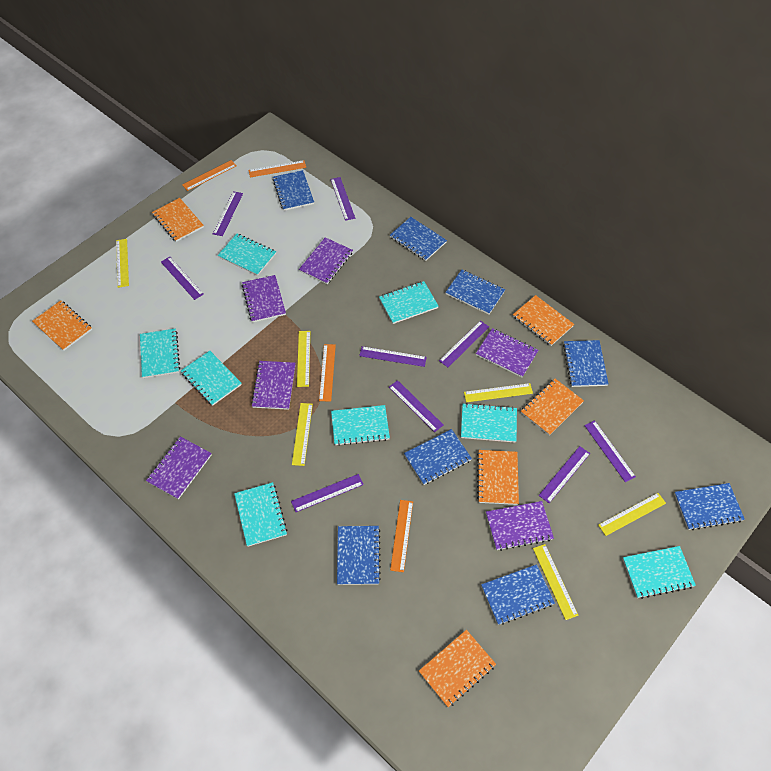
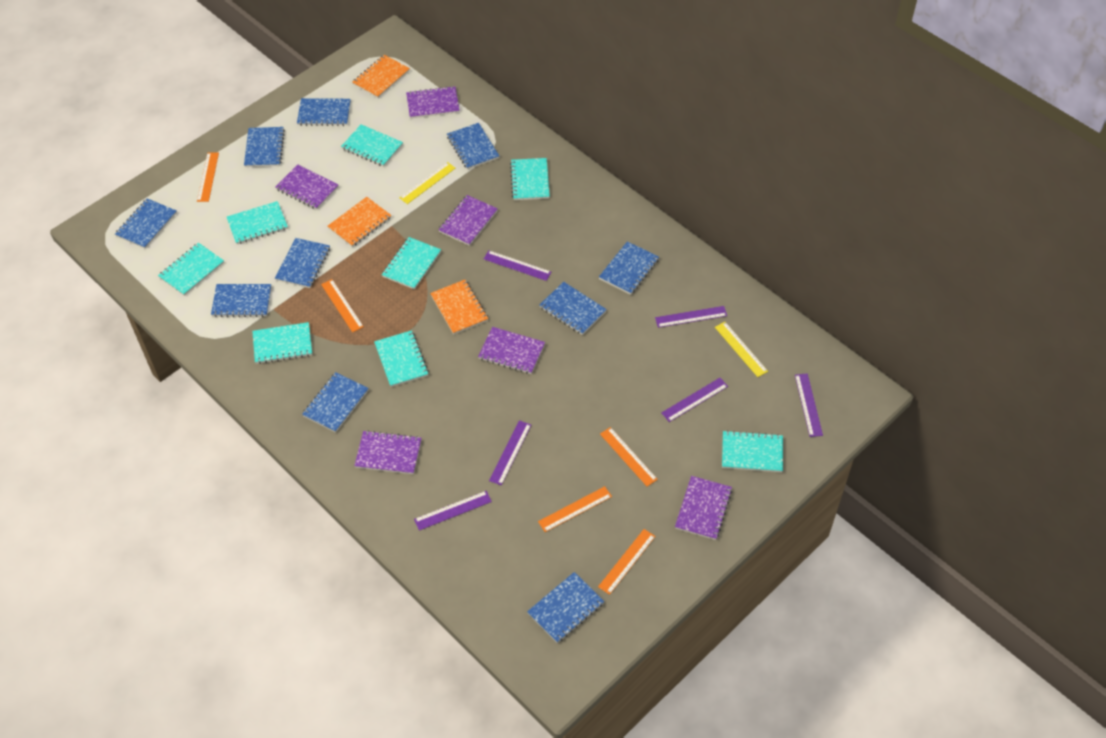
blue notebook: [272,170,314,211] [337,526,381,585] [390,217,447,261] [404,429,472,485] [445,270,505,315] [481,564,555,625] [563,340,608,387] [674,483,745,530] = 8 -> [115,198,177,249] [211,284,272,317] [244,127,285,167] [275,238,330,288] [297,98,351,126] [302,372,369,433] [447,123,499,169] [527,572,604,643] [540,282,607,335] [599,241,659,295] = 10
orange notebook: [32,300,92,351] [152,198,204,242] [419,630,496,707] [477,450,519,505] [513,295,574,346] [521,379,584,436] = 6 -> [328,197,391,247] [352,55,410,98] [430,280,488,335] = 3
orange ruler: [182,160,237,191] [248,160,306,177] [319,344,336,402] [390,500,413,572] = 4 -> [197,152,219,202] [321,279,364,332] [538,486,612,532] [598,529,656,595] [600,427,658,486] = 5
purple ruler: [161,257,204,300] [213,191,243,236] [291,474,364,512] [330,177,355,221] [359,346,427,367] [389,380,443,432] [439,321,489,367] [539,446,590,503] [584,420,636,482] = 9 -> [414,491,492,531] [484,251,551,281] [489,420,531,485] [655,306,727,328] [661,378,728,422] [795,373,823,437] = 6
yellow ruler: [116,239,129,288] [292,403,313,466] [297,331,310,387] [464,383,533,402] [533,544,578,620] [598,493,666,536] = 6 -> [400,162,455,204] [715,322,768,377] = 2

